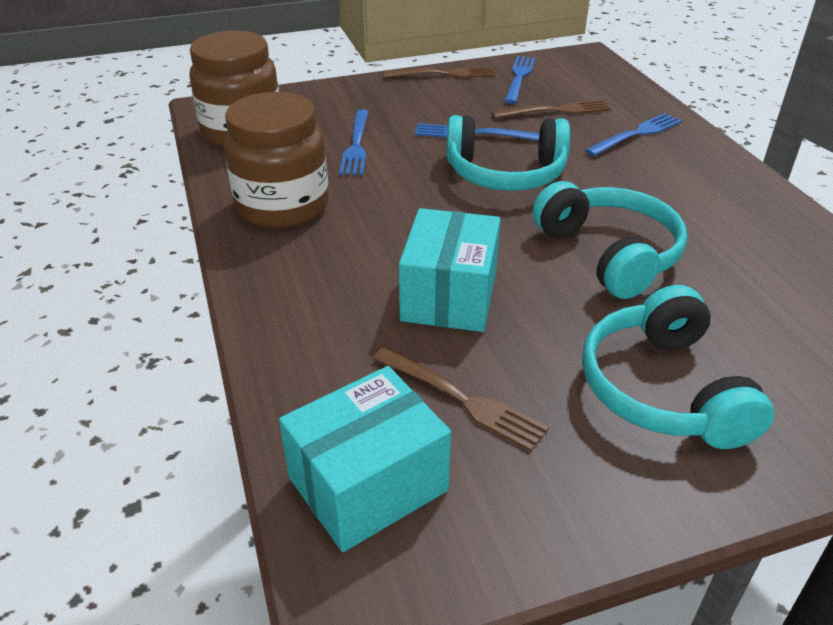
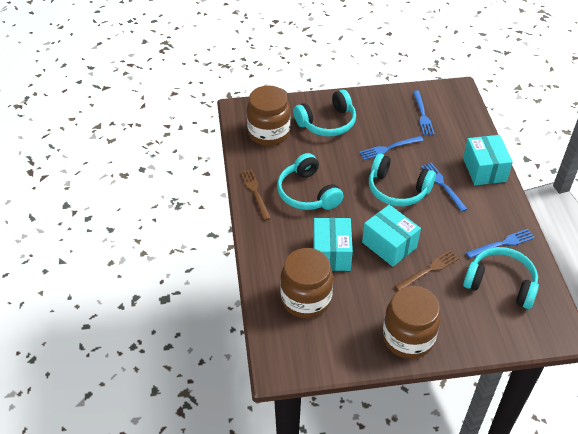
brown fork: [372,347,549,451] [384,67,495,78] [492,99,611,119] = 3 -> [240,169,271,221] [395,250,459,290] = 2
brown jar: [189,31,279,147] [224,92,329,228] = 2 -> [247,86,291,146] [280,248,333,319] [383,286,441,359] = 3
turquoise box: [279,366,451,552] [399,208,501,332] = 2 -> [313,218,353,271] [362,205,421,267] [463,135,513,185] = 3
turquoise headphones: [447,115,570,191] [532,181,687,299] [582,285,774,449] = 3 -> [277,153,343,210] [293,90,356,137] [369,154,436,206] [463,247,539,309] = 4

